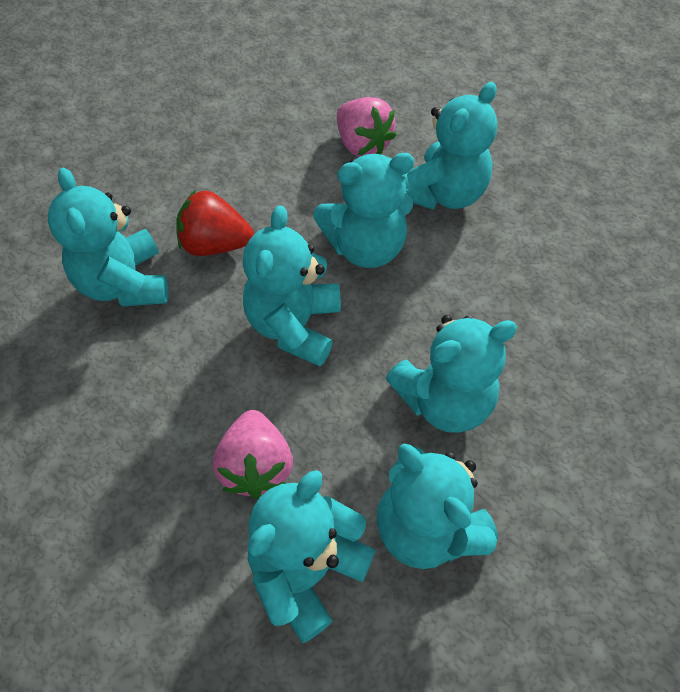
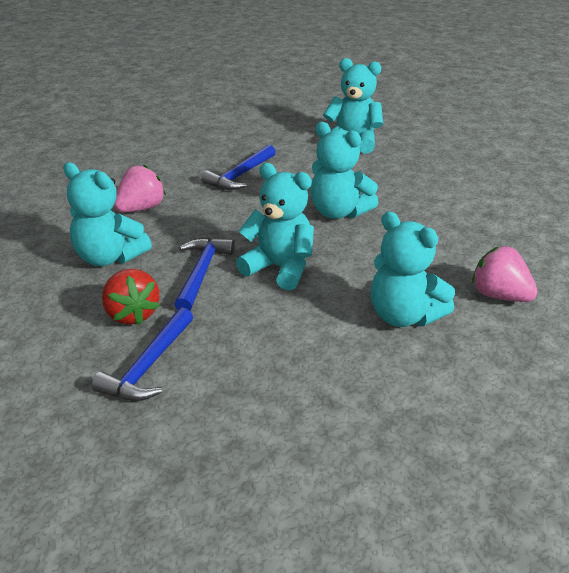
blue hammer: none = 0 -> [92,307,193,401] [174,237,235,311] [201,144,276,190] = 3
turquoise teddy bear: [48,168,169,307] [243,205,341,366] [248,470,376,643] [313,153,414,268] [377,443,498,569] [385,315,518,433] [404,82,498,210] = 7 -> [63,162,152,266] [236,163,314,290] [311,122,378,219] [323,58,383,154] [371,211,455,327] = 5

